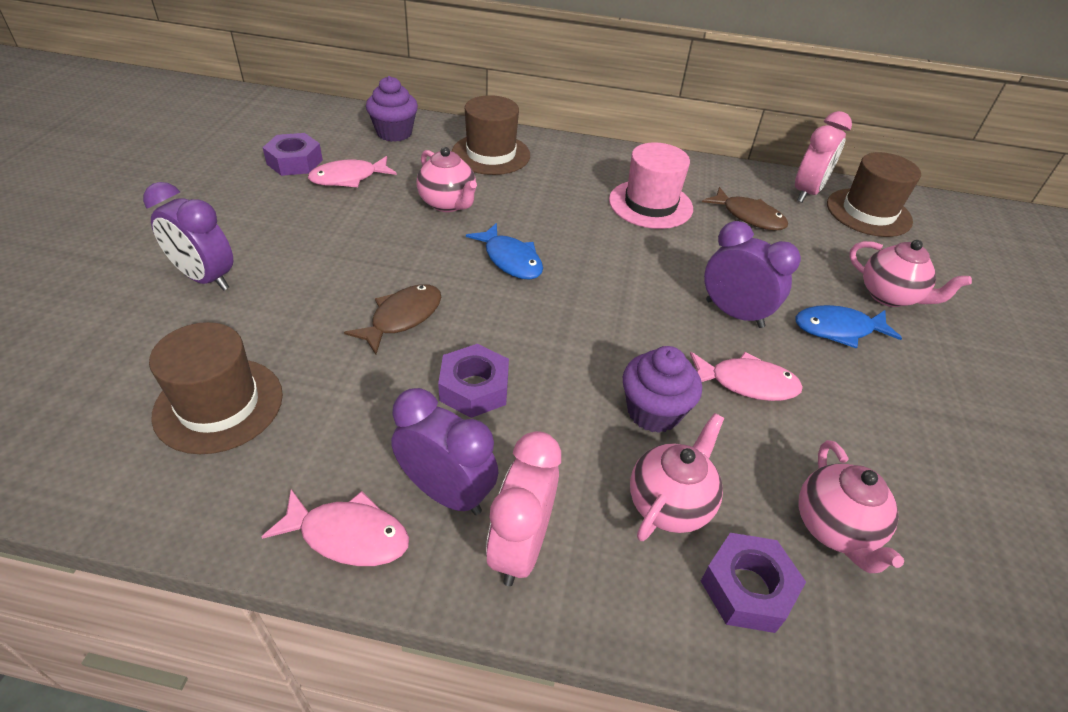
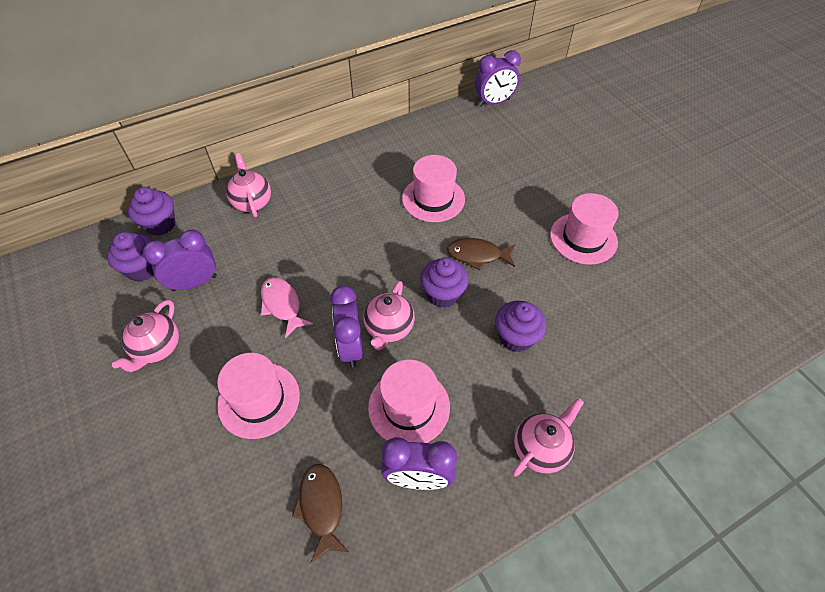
blue fish: [466,223,543,280] [795,305,902,349] = 2 -> none = 0
brown hat: [149,322,283,454] [452,95,530,175] [827,152,921,237] = 3 -> none = 0
pink clock: [486,431,561,586] [795,111,852,202] = 2 -> none = 0
pink fish: [262,489,409,566] [308,156,397,187] [690,352,803,401] = 3 -> [261,277,313,338] = 1
pink hat: [609,142,693,229] = 1 -> [217,353,300,439] [368,360,450,443] [402,155,465,222] [550,193,619,265] = 4
purple clock: [143,182,233,291] [391,388,498,515] [704,221,801,328] = 3 -> [143,230,217,291] [330,285,363,368] [381,437,457,490] [475,50,521,107] = 4
purple cupcake: [366,76,418,142] [623,346,702,433] = 2 -> [107,232,154,282] [128,187,176,236] [420,258,469,308] [495,301,547,352] = 4
purple nut: [262,133,323,176] [438,344,509,418] [701,533,806,633] = 3 -> none = 0

